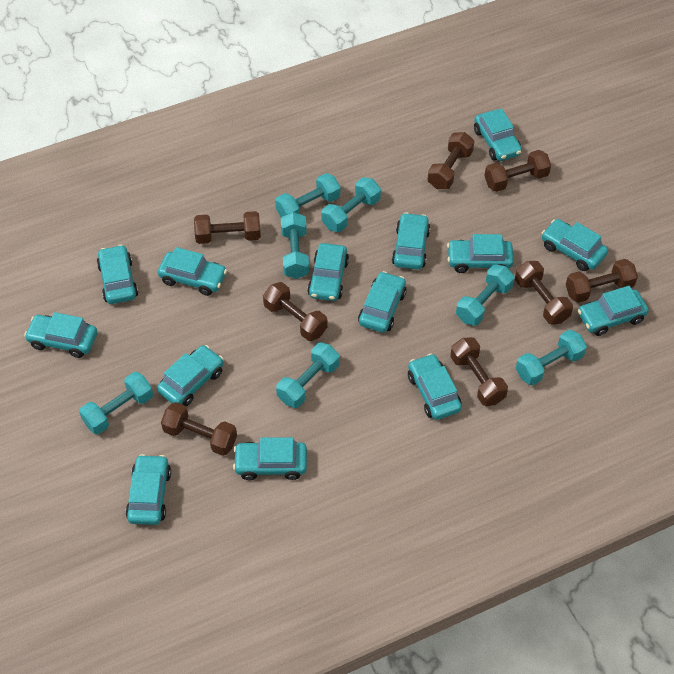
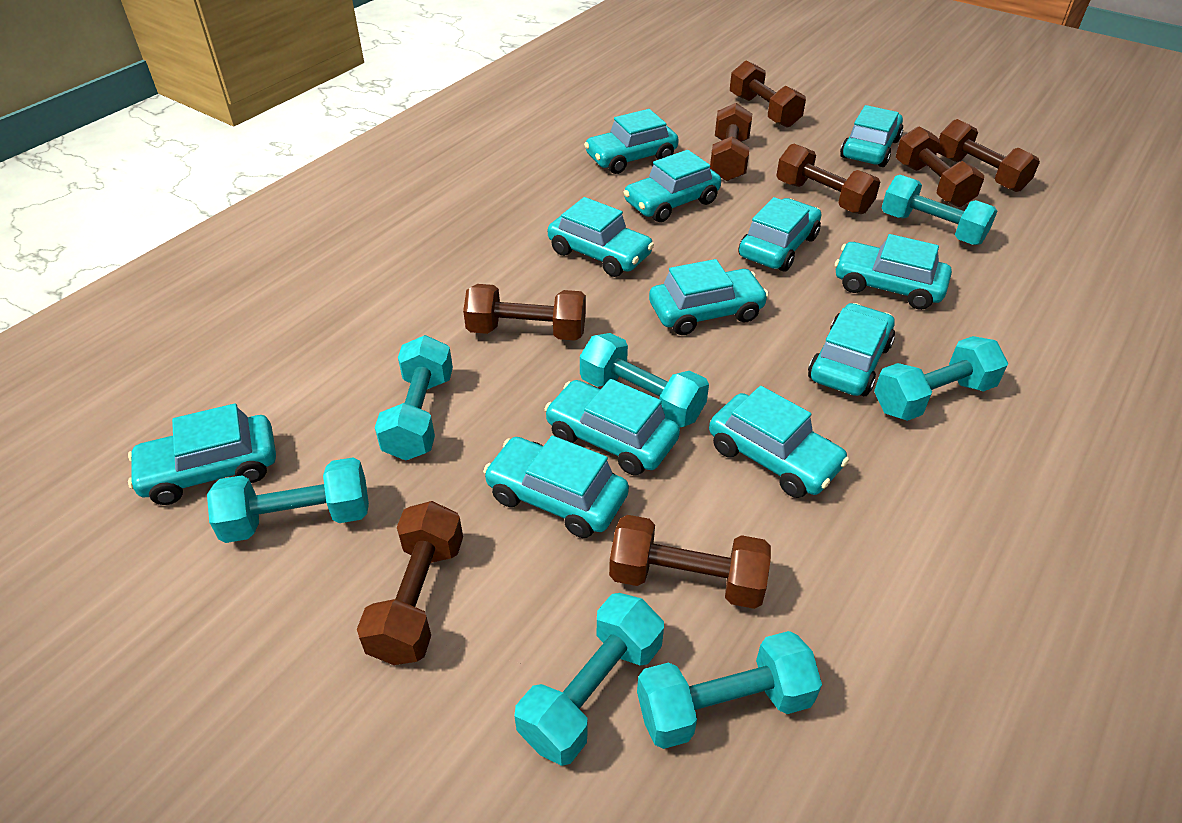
turquoise car: [24,312,97,358] [97,245,138,304] [126,454,171,525] [157,345,223,406] [158,247,227,296] [233,437,307,480] [307,243,349,301] [358,271,407,333] [392,212,431,270] [408,354,462,420] [447,234,514,273] [474,108,522,161] [542,219,608,271] [578,286,649,336] = 14 -> [128,403,276,505] [483,436,629,538] [545,379,680,475] [548,197,654,277] [584,109,679,174] [623,150,721,222] [649,259,769,335] [709,386,849,498] [738,197,821,271] [808,303,895,396] [835,234,952,310] [840,105,903,167] = 12

